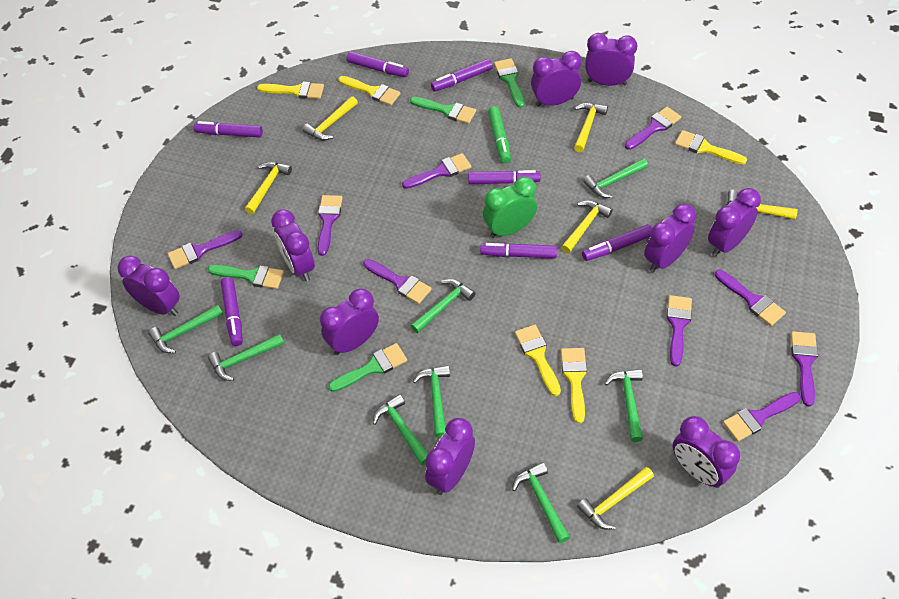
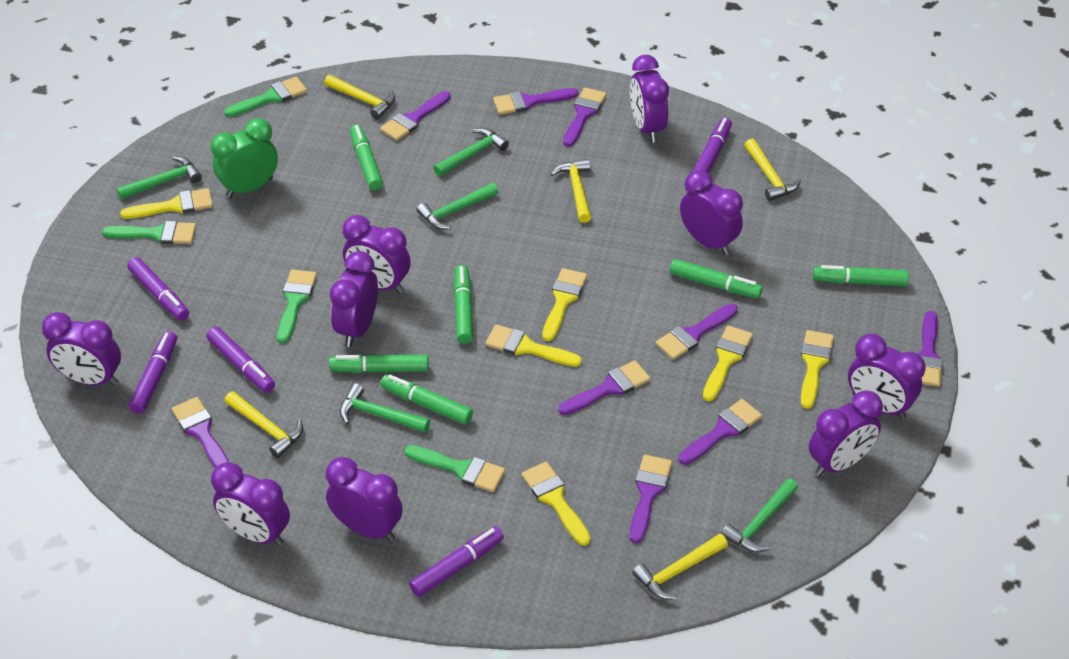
green hammer: [148,305,223,353] [208,334,284,381] [373,394,428,465] [411,279,476,333] [413,365,450,438] [512,462,570,543] [583,158,648,198] [605,369,643,442] = 8 -> [116,156,202,200] [340,383,430,433] [417,183,499,230] [433,128,509,176] [721,478,798,553] = 5
green marker: [488,106,511,163] = 1 -> [329,354,429,373] [350,125,383,190] [381,374,473,425] [454,265,473,344] [670,259,763,298] [813,265,909,286] = 6
purple marker: [194,121,263,138] [221,277,243,346] [347,51,409,77] [431,59,493,92] [468,170,541,184] [480,243,557,258] [582,224,652,261] = 7 -> [127,257,189,321] [129,331,177,414] [206,326,275,393] [409,526,504,597] [693,118,732,173] = 5
yellow brush: [257,82,324,99] [339,76,401,106] [515,325,561,396] [561,348,587,423] [675,130,747,164] = 5 -> [120,188,213,219] [485,324,582,367] [522,462,590,546] [542,268,587,341] [703,326,753,401] [801,330,834,409] = 6
yellow hammer: [245,162,292,214] [303,96,358,141] [561,200,613,253] [574,103,608,152] [577,467,654,530] [727,190,798,219] = 6 -> [224,391,303,458] [324,75,395,119] [551,159,591,223] [632,534,728,600] [744,139,801,201] = 5

